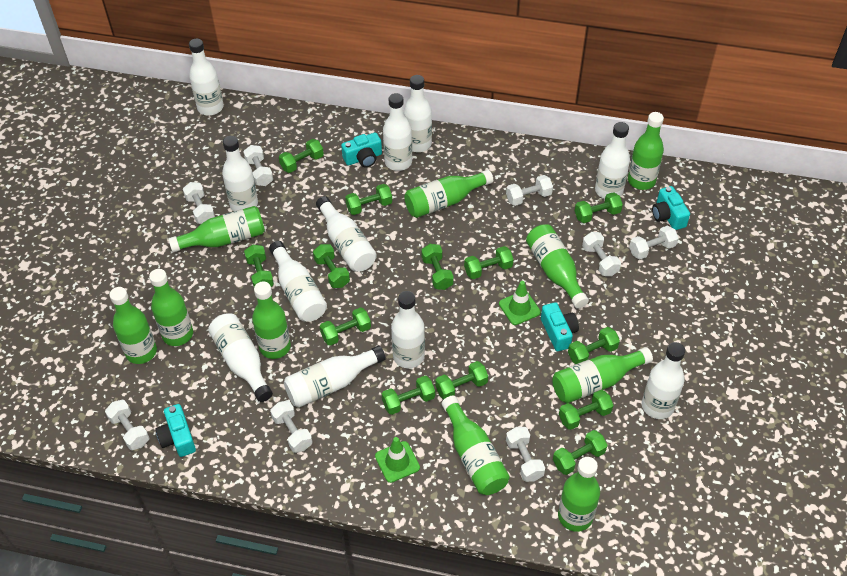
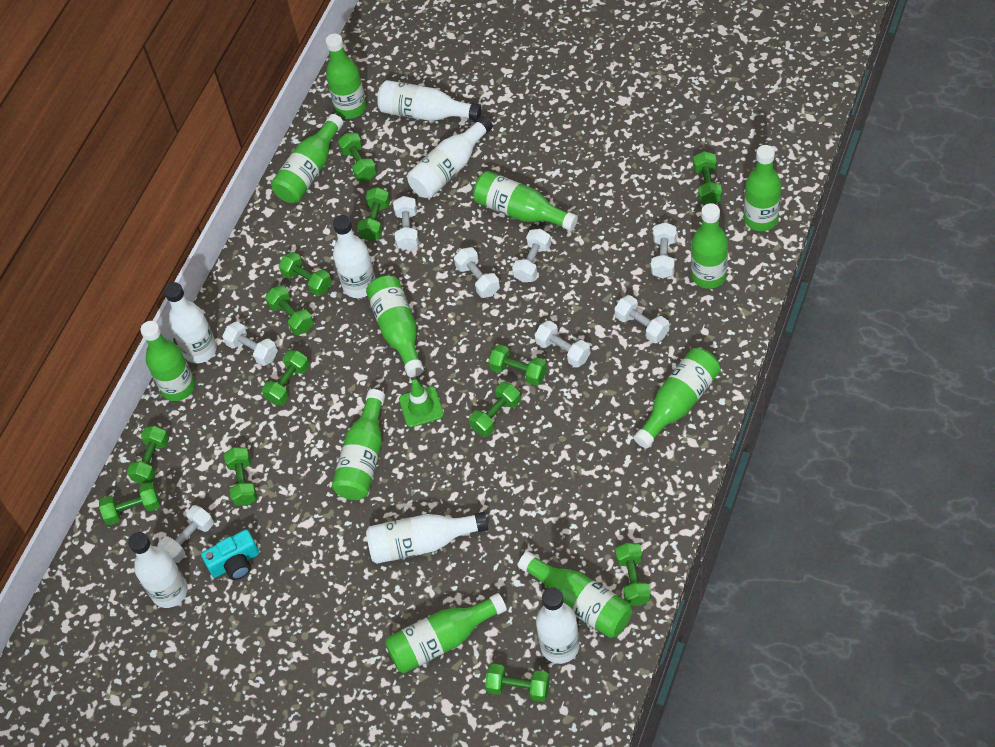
green bottle: [109,287,157,364] [149,269,193,346] [168,206,265,252] [252,282,291,359] [404,170,493,218] [442,396,510,495] [526,224,589,309] [552,347,653,403] [558,457,600,532] [628,112,664,190] = 10 -> [140,321,195,401] [271,114,343,203] [326,34,366,119] [332,389,385,500] [366,275,424,377] [385,593,507,673] [473,171,578,231] [518,551,632,638] [634,348,720,448] [691,203,728,289] [744,145,781,231] = 11
green traffic cone: [375,437,420,483] [499,281,541,325] = 2 -> [399,379,444,427] = 1
turquoise camera: [155,404,196,457] [341,132,382,167] [541,302,579,351] [652,186,690,230] = 4 -> [201,529,259,580] = 1
white bottle: [189,39,224,116] [208,313,273,402] [222,136,258,211] [269,241,327,322] [284,345,386,408] [316,196,377,272] [383,93,412,171] [391,291,425,368] [404,75,432,152] [595,122,630,199] [642,342,685,419] = 11 -> [128,532,188,608] [164,282,217,363] [333,215,376,298] [366,512,488,564] [377,80,482,121] [407,116,493,198] [536,587,580,664] = 7

